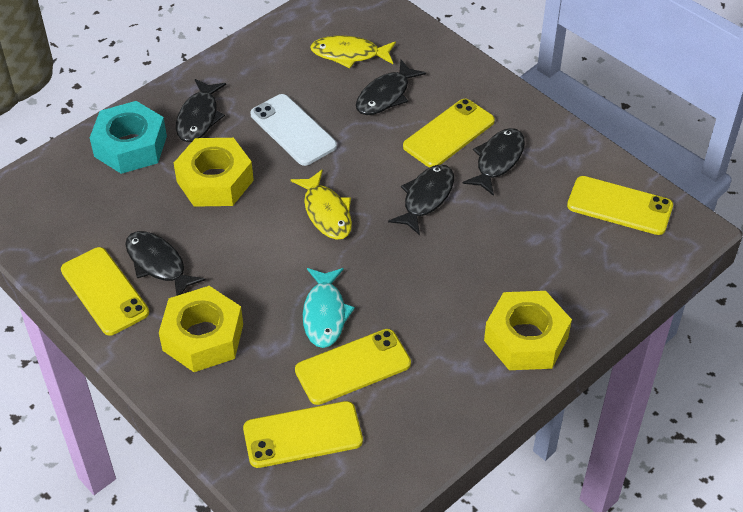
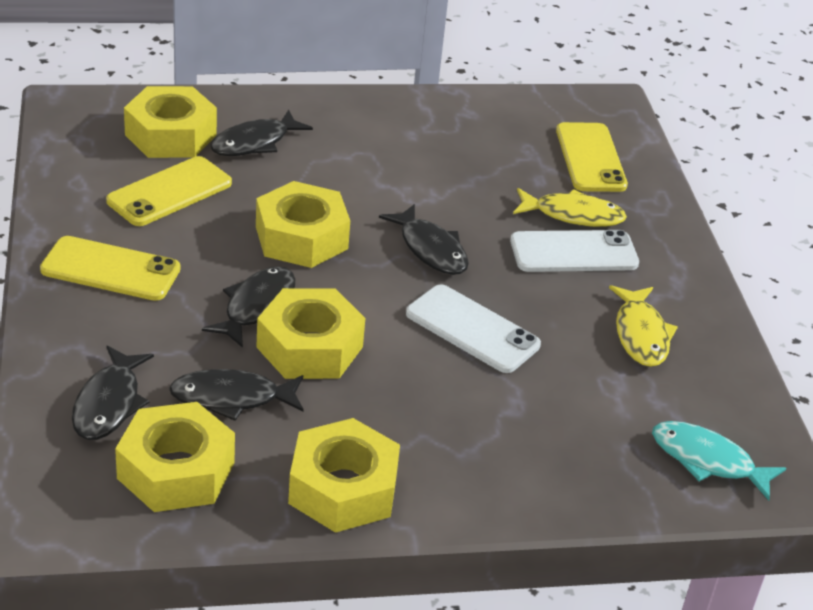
turquoise nut: [90,101,167,174] = 1 -> none = 0
white phone: [250,94,337,166] = 1 -> [406,284,541,373] [510,230,639,272] = 2
yellow nut: [159,286,243,372] [174,138,254,207] [484,291,572,370] = 3 -> [115,402,235,512] [124,86,217,158] [256,181,350,268] [256,288,365,379] [288,418,400,533] = 5
yellow phone: [61,247,149,336] [243,401,363,468] [295,329,411,405] [403,99,495,168] [567,176,673,235] = 5 -> [40,236,180,301] [106,156,232,226] [556,122,628,192] = 3

